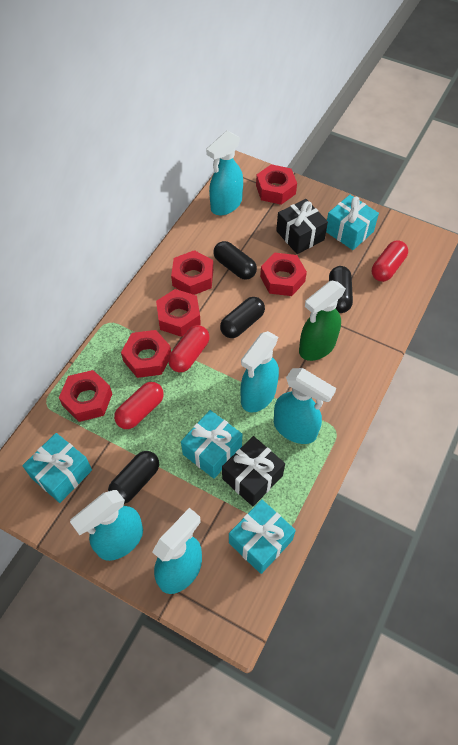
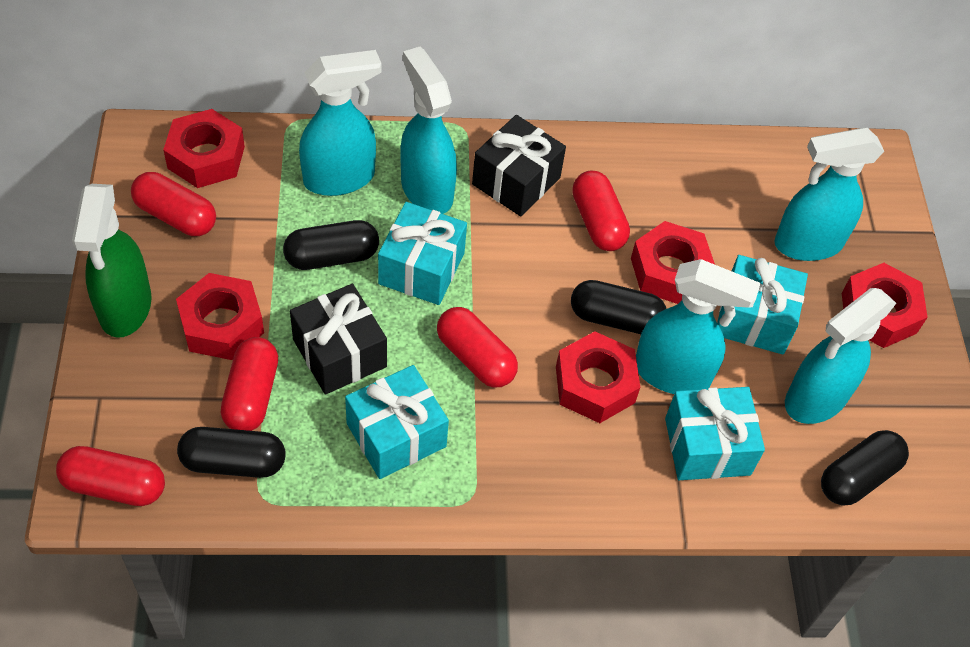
red capsule: [114,382,164,429] [168,325,210,372] [372,240,408,282] = 3 -> [56,446,165,506] [131,172,216,236] [221,337,278,431] [437,307,518,388] [572,170,630,251] = 5
red nut: [59,370,112,422] [121,330,171,378] [156,289,201,337] [171,250,213,295] [256,164,297,205] [260,253,307,296] = 6 -> [163,109,245,188] [176,273,264,360] [556,331,640,423] [631,221,715,304] [842,263,928,348] = 5

